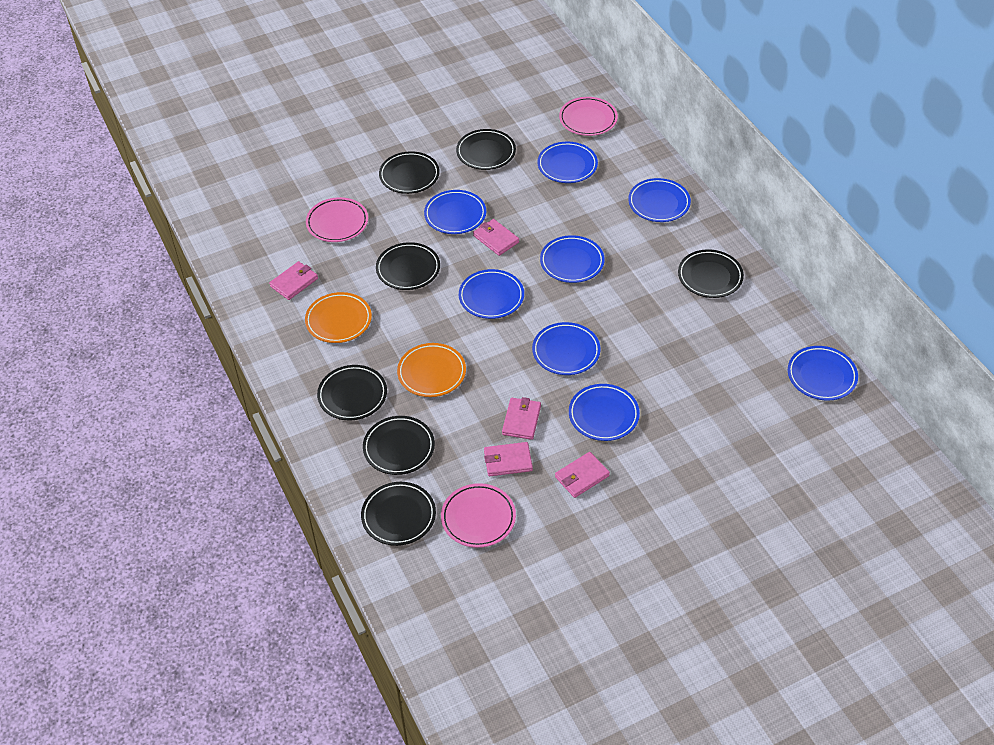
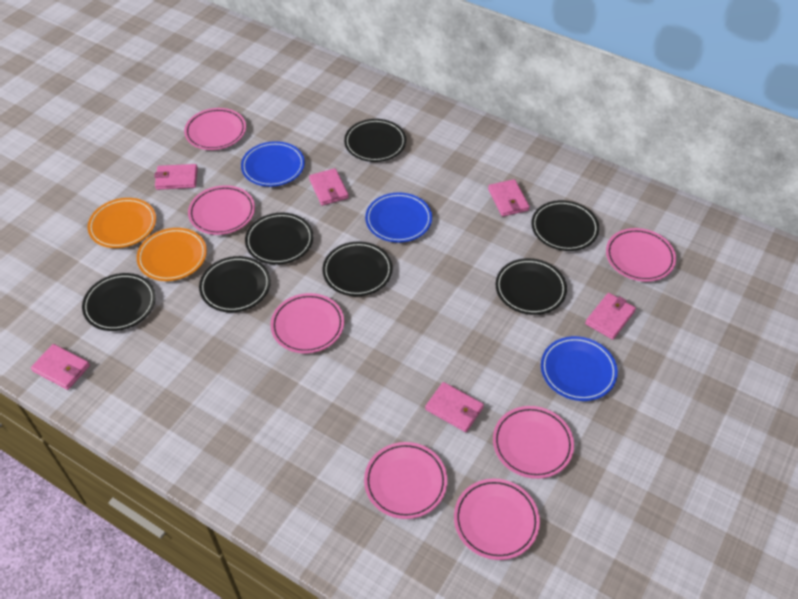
blue plate: [424,190,486,234] [459,269,524,319] [532,322,601,375] [537,142,598,183] [540,235,605,283] [569,384,640,441] [628,178,691,222] [788,346,858,401] = 8 -> [241,141,305,187] [365,192,432,243] [541,336,618,401] = 3
pink plate: [306,197,368,242] [441,483,516,548] [559,97,618,136] = 3 -> [184,108,246,150] [188,185,255,235] [271,293,344,353] [364,442,447,519] [454,479,540,560] [493,406,574,479] [606,228,676,282] = 7
pink wallet: [269,261,318,300] [473,219,519,256] [484,442,533,476] [502,397,541,440] [555,452,610,498] = 5 -> [31,344,90,390] [154,164,198,190] [309,168,349,206] [425,382,484,432] [488,179,530,217] [585,293,636,340] = 6

